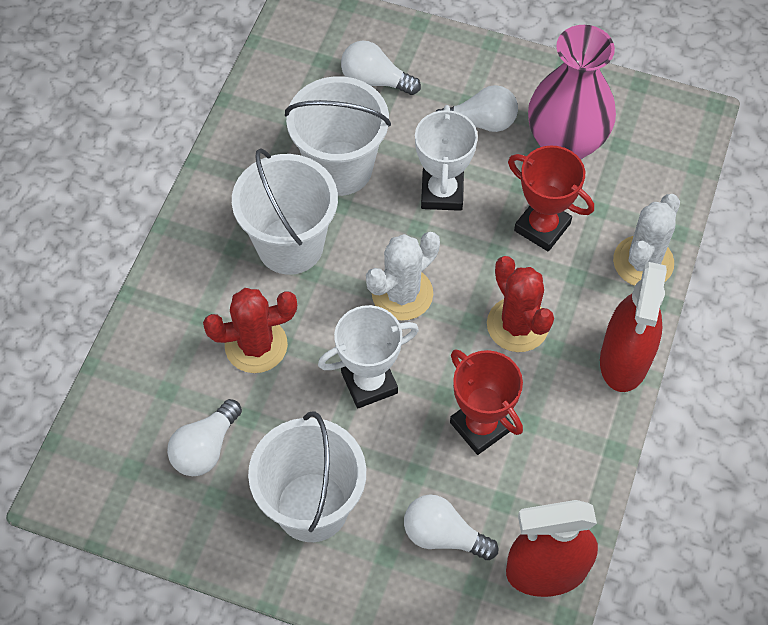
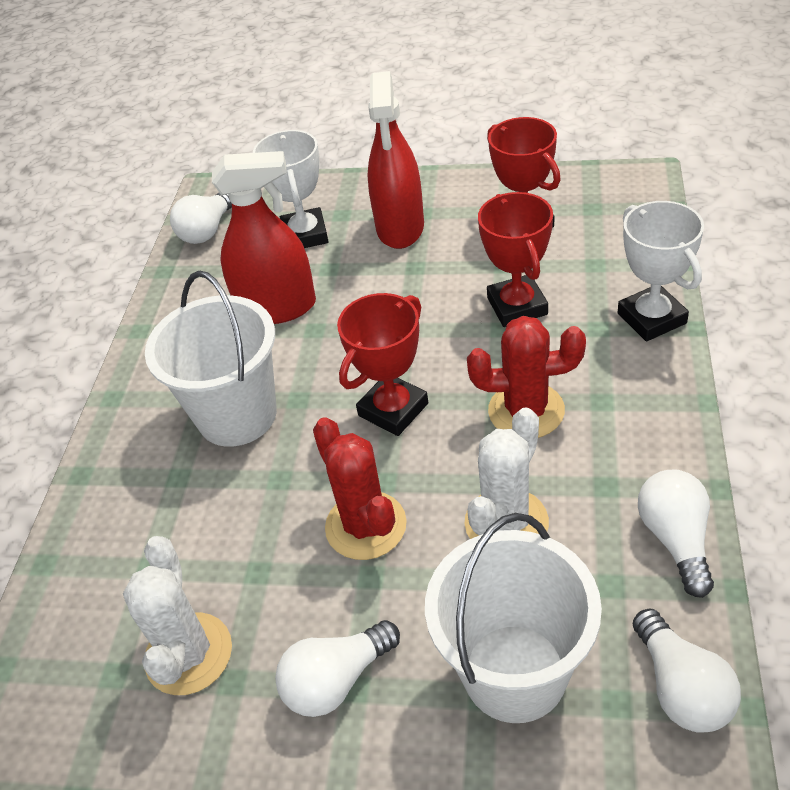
pink vase: [528,25,616,159] = 1 -> none = 0
red trophy: [450,349,523,455] [508,145,594,251] = 2 -> [337,293,428,436] [478,192,553,327] [487,117,561,228] = 3
white bucket: [232,149,338,275] [248,411,366,542] [285,76,391,196] = 3 -> [145,271,277,447] [425,513,602,723] = 2

